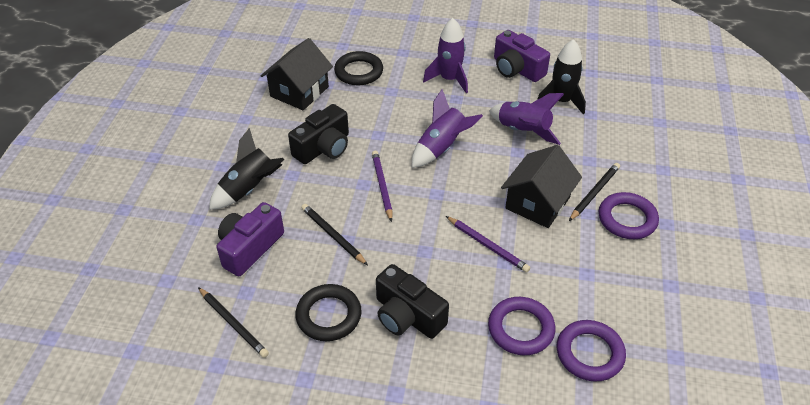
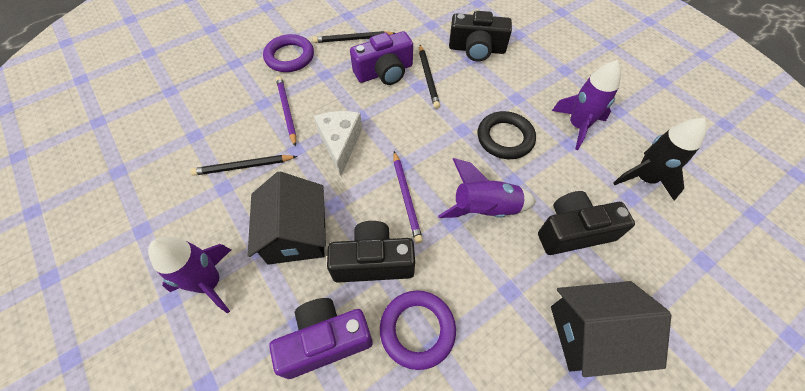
black camera: [288,104,349,164] [376,264,449,339] = 2 -> [327,221,415,283] [449,11,512,61] [538,191,635,255] = 3
black ring: [295,284,362,341] [334,51,383,85] = 2 -> [477,111,536,159] = 1
black rocket: [209,128,284,210] [537,39,586,115] = 2 -> [613,118,707,201] = 1
purple ring: [488,297,555,355] [557,320,626,382] [599,192,659,239] = 3 -> [263,34,314,72] [380,290,456,370] = 2
white cheese: none = 0 -> [314,111,362,176] = 1

